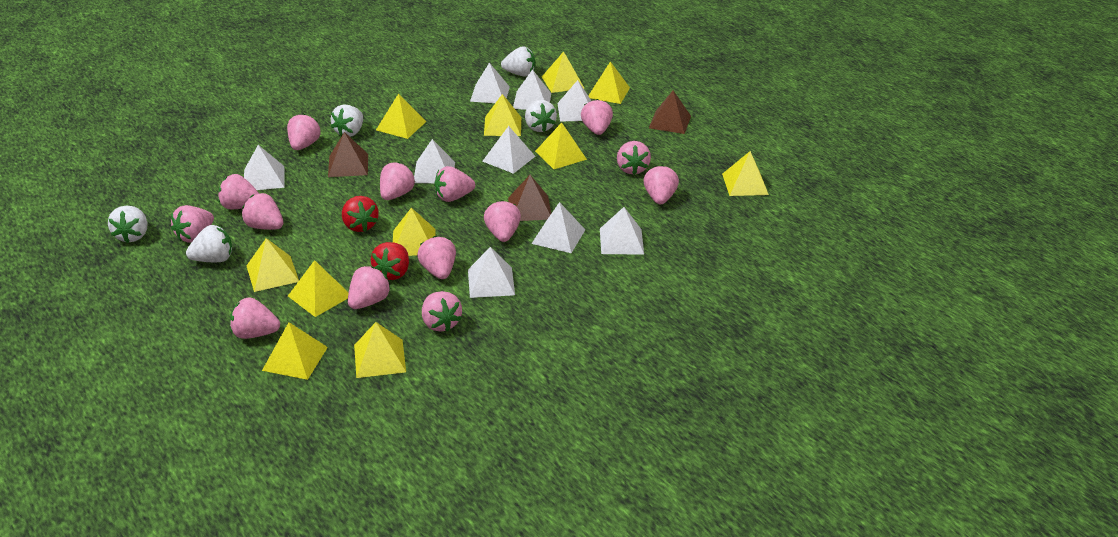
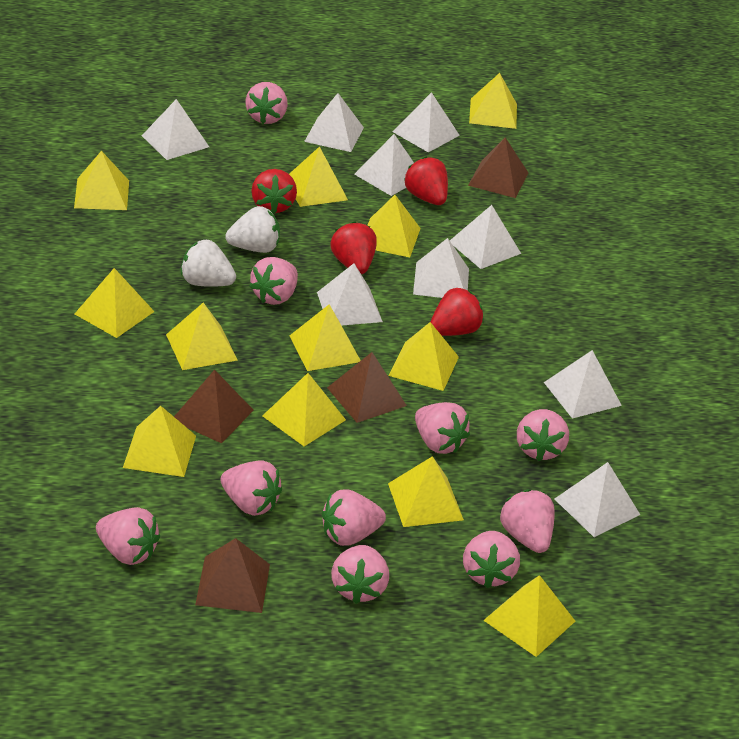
brown pyramid: [328,132,368,177] [508,175,551,221] [649,90,691,134] = 3 -> [174,370,254,443] [195,538,270,613] [327,352,407,423] [468,138,528,198] = 4
pink strawberry: [171,205,214,243] [218,174,259,209] [230,297,280,339] [242,193,283,230] [287,113,321,150] [348,266,391,309] [380,162,415,200] [417,236,456,279] [422,291,462,332] [434,166,475,202] [484,200,521,242] [581,99,613,135] [617,141,651,175] [644,165,679,205] = 14 -> [96,507,160,565] [220,460,282,516] [245,82,288,124] [249,257,298,305] [322,489,386,546] [331,545,389,604] [415,402,470,454] [463,531,520,588] [500,489,555,553] [517,409,569,461] = 10
red strawberry: [342,196,379,232] [371,242,409,280] = 2 -> [251,169,297,214] [330,221,377,274] [404,157,448,205] [431,288,484,336] = 4
white strawberry: [108,206,147,243] [186,225,232,262] [331,105,363,137] [501,46,535,77] [525,100,557,132] = 5 -> [181,240,236,287] [225,206,280,253] = 2
yellow pyramid: [246,238,299,292] [262,322,328,380] [288,260,349,317] [354,322,406,378] [376,93,426,139] [393,208,436,256] [484,94,521,136] [535,122,587,169] [542,51,584,93] [588,61,630,104] [722,151,769,196] = 11 -> [74,151,129,210] [75,268,155,338] [123,406,196,477] [166,303,238,370] [262,373,346,446] [289,146,348,207] [289,304,361,371] [367,195,421,257] [388,456,464,527] [389,322,459,391] [469,73,517,129] [483,575,575,657] = 12

